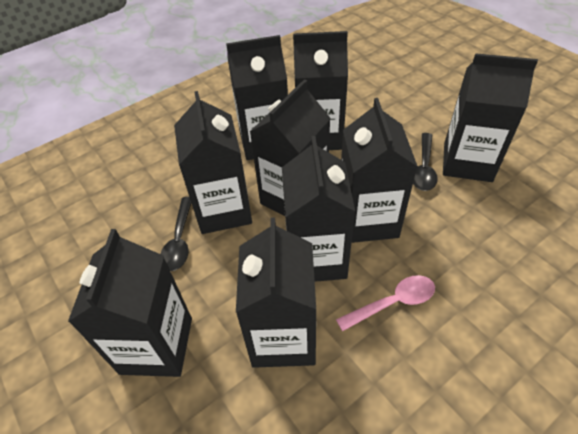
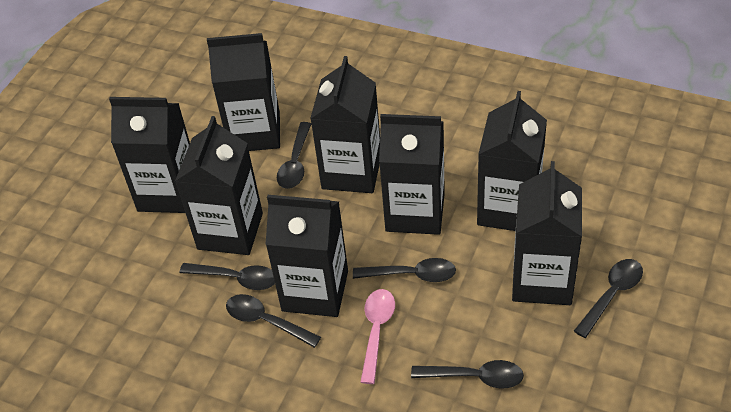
black carton: [68,229,192,377] [174,91,252,234] [226,35,288,160] [236,218,316,368] [250,79,331,216] [282,136,355,282] [293,31,348,150] [341,98,418,243] [443,53,538,182] = 9 -> [109,97,190,213] [175,116,263,255] [207,33,280,151] [265,195,348,317] [310,56,380,193] [379,114,445,235] [477,91,547,231] [512,161,582,305] = 8
black spoon: [160,197,191,271] [413,133,438,191] = 2 -> [180,263,275,290] [226,294,321,348] [277,122,311,189] [353,258,456,282] [411,360,524,389] [574,259,643,338] = 6

